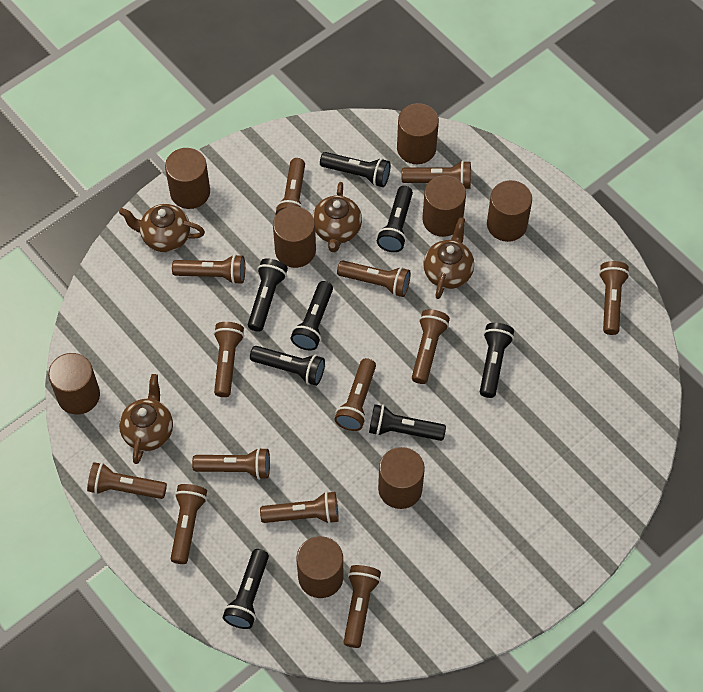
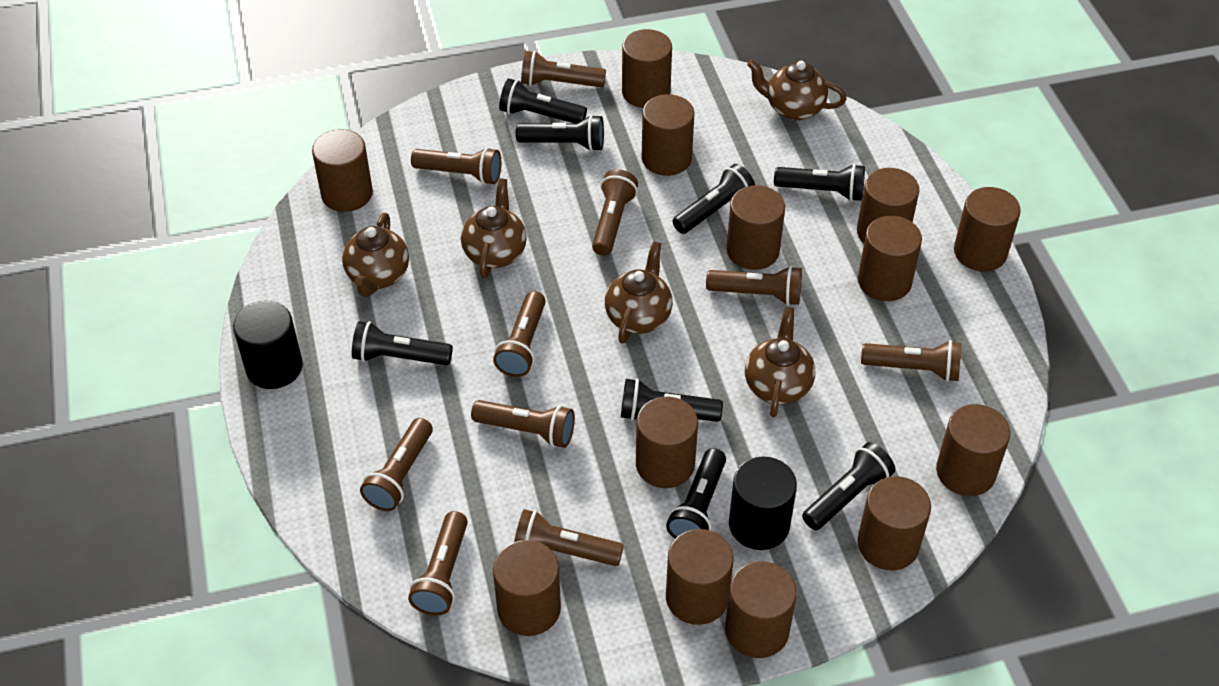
black cylinder: none = 0 -> [233,301,303,389] [729,456,797,550] = 2
brown cylinder: [48,353,100,415] [165,148,210,209] [273,206,316,268] [297,536,344,598] [378,447,425,509] [397,103,439,164] [422,175,466,237] [487,180,532,242] = 8 -> [312,129,373,212] [493,540,561,636] [622,29,672,108] [636,397,698,488] [642,94,694,176] [666,529,733,625] [725,561,797,658] [726,185,785,270] [857,168,919,243] [857,476,931,570] [858,216,922,301] [936,404,1010,496] [954,187,1021,272] = 13
brown flashlight: [87,462,167,499] [171,484,207,564] [172,254,245,284] [192,447,270,480] [213,322,244,397] [260,491,339,524] [275,158,305,215] [334,358,376,431] [337,260,411,297] [344,565,381,648] [401,161,471,189] [412,309,450,384] [599,261,630,335] = 13 -> [360,418,433,511] [408,511,468,616] [411,147,501,185] [471,400,575,448] [493,291,546,377] [514,509,624,566] [521,51,606,87] [592,169,638,256] [706,266,802,306] [861,340,962,382] = 10
brown teapot: [119,204,205,252] [119,374,173,464] [312,182,362,252] [423,217,474,299] = 4 -> [342,213,409,297] [461,178,527,278] [605,241,673,344] [745,307,815,417] [747,59,847,120] = 5

